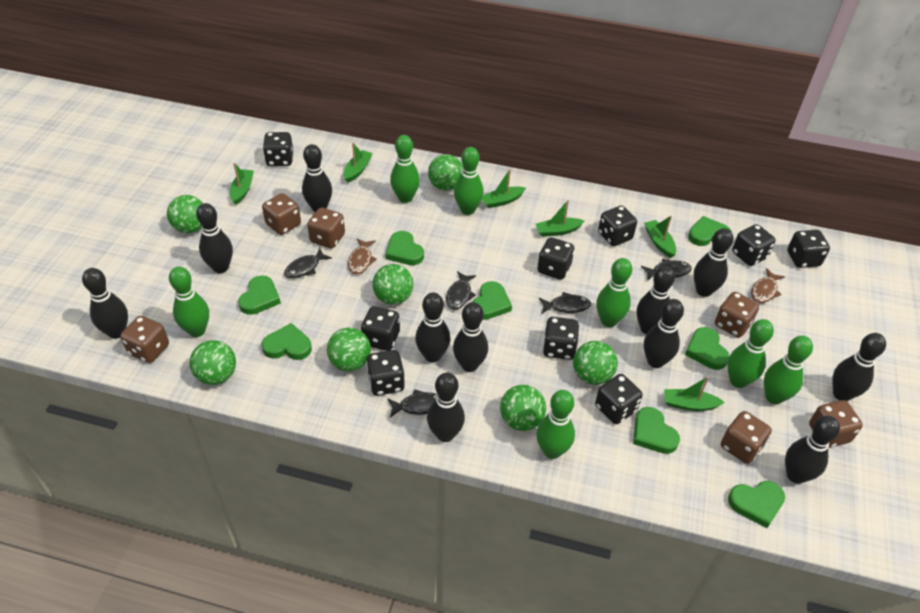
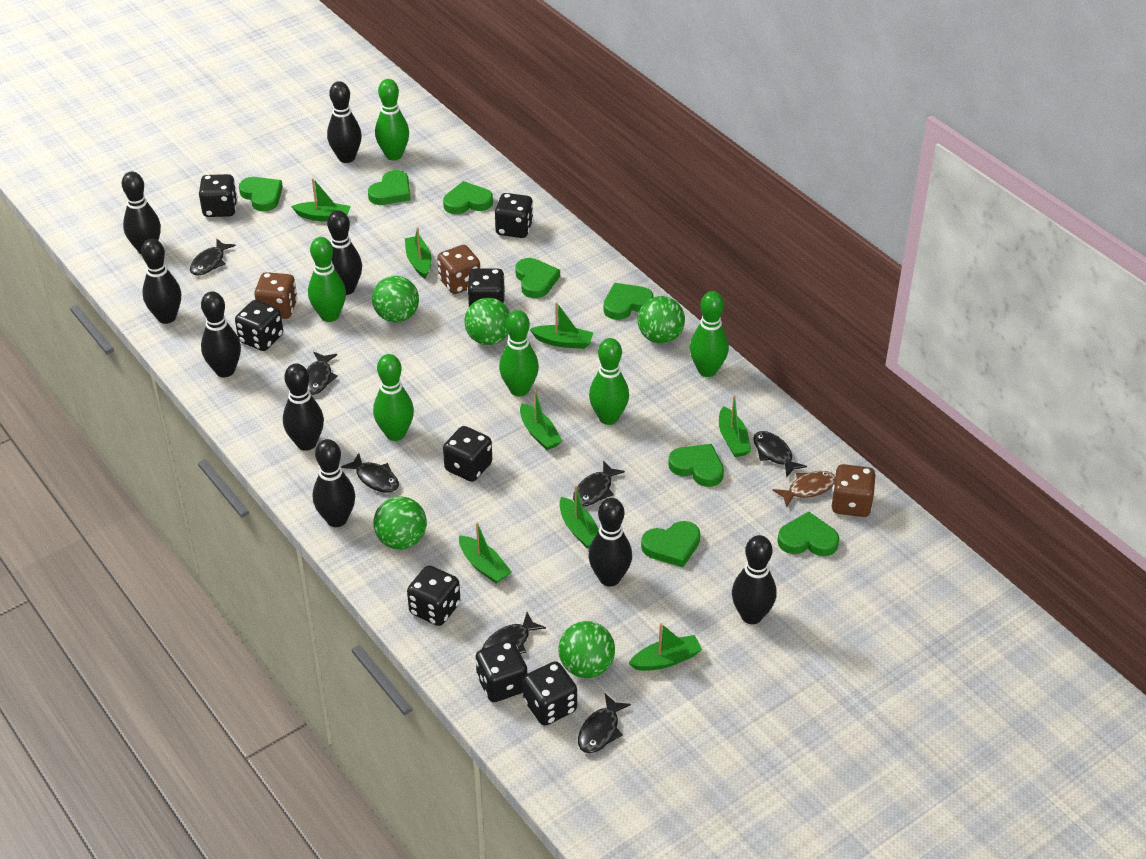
black bowling pin: [82,268,128,339] [196,203,233,273] [302,144,332,212] [415,293,451,362] [427,373,465,442] [453,302,488,372] [637,266,675,334] [644,299,684,368] [694,228,733,297] [785,416,840,484] [833,333,886,401] = 11 -> [122,172,161,254] [141,239,181,324] [201,291,241,377] [283,363,324,451] [313,439,355,527] [327,81,362,163] [327,210,362,295] [588,498,632,587] [732,535,776,624] = 9
black dice: [263,132,293,166] [361,306,400,351] [366,350,405,396] [537,237,574,280] [543,317,579,360] [595,374,643,424] [598,206,637,246] [732,224,775,266] [787,230,830,268] = 9 -> [199,174,237,217] [235,300,283,351] [407,565,460,626] [443,426,492,482] [467,268,505,307] [475,640,527,702] [495,193,533,238] [523,661,577,725] = 8
black fish: [284,248,332,278] [387,389,437,418] [446,271,476,310] [539,292,591,313] [641,259,692,280] = 5 -> [190,238,236,276] [307,352,338,395] [341,453,399,493] [482,612,546,654] [573,461,625,507] [578,694,631,753] [753,431,807,477] = 7
brown dice: [120,316,169,363] [262,193,301,235] [307,208,345,249] [715,292,759,338] [721,411,772,464] [809,400,863,448] = 6 -> [254,272,297,319] [437,245,480,294] [831,464,876,517] = 3
brown fish: [348,239,377,274] [751,268,785,303] = 2 -> [772,471,835,508] = 1
green ball: [167,195,203,233] [190,340,236,385] [327,328,371,372] [372,264,413,305] [428,154,463,190] [500,385,546,431] [573,341,618,385] = 7 -> [372,276,419,322] [373,496,427,550] [464,298,510,345] [559,621,615,678] [638,296,685,343] = 5
green boat: [230,163,254,205] [344,142,373,183] [482,169,526,208] [536,200,584,237] [644,216,676,258] [664,376,725,411] = 6 -> [291,178,351,222] [405,227,432,279] [459,522,512,583] [520,390,562,450] [530,302,593,349] [559,486,599,548] [629,623,702,671] [719,395,751,457] = 8
green bowling pin: [169,267,209,337] [390,135,420,203] [454,147,484,215] [536,390,575,459] [596,258,632,327] [727,319,774,388] [764,336,813,404] = 7 -> [308,237,346,322] [373,354,414,441] [375,79,409,160] [499,310,539,397] [589,338,629,425] [690,291,729,377] = 6

